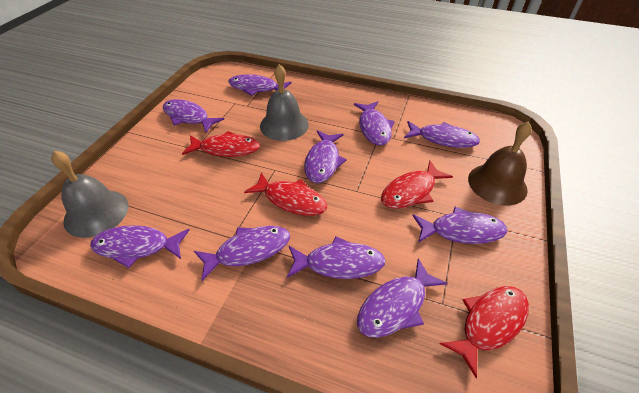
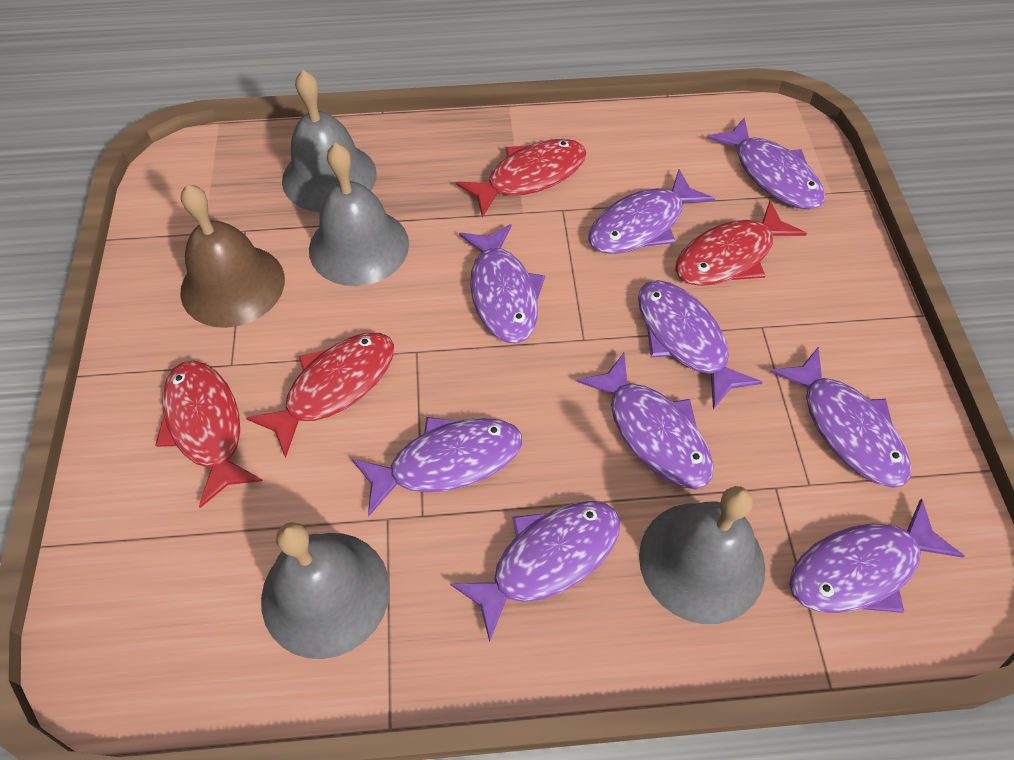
grey bell: [51,151,128,238] [260,64,309,141] = 2 -> [261,522,390,659] [282,70,377,212] [309,143,409,286] [639,486,765,624] = 4
purple fish: [90,225,189,268] [163,99,224,133] [194,226,290,281] [228,74,292,96] [287,237,386,279] [304,130,347,183] [354,101,395,146] [357,258,448,338] [404,121,480,148] [413,207,507,244] = 10 -> [352,417,522,516] [450,501,620,642] [459,224,545,343] [577,353,713,489] [588,169,715,254] [638,280,763,409] [707,117,825,209] [770,347,911,488] [789,498,964,613] = 9

